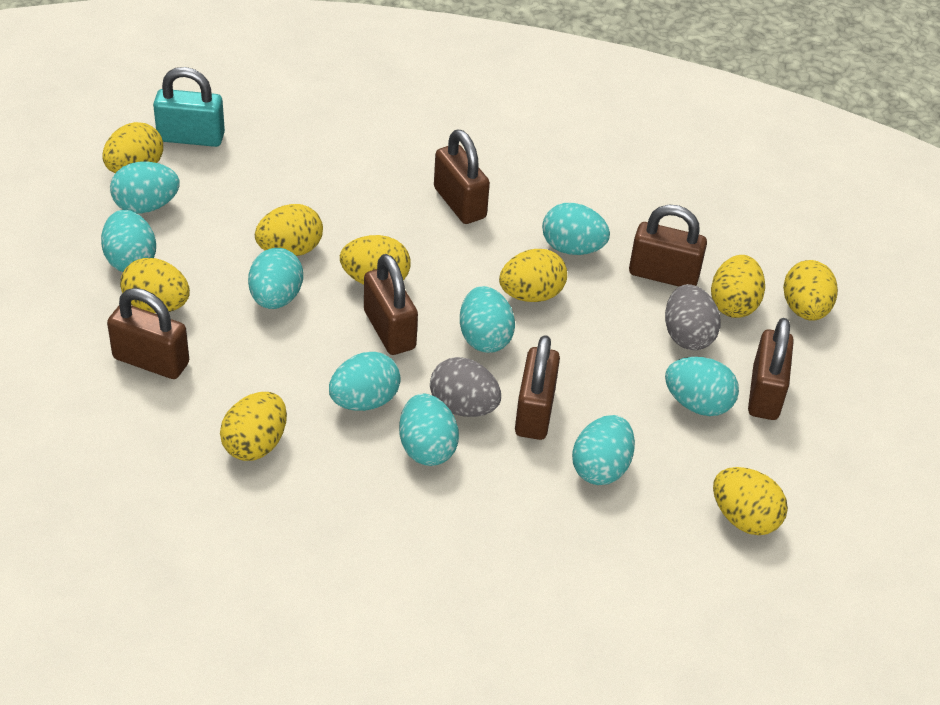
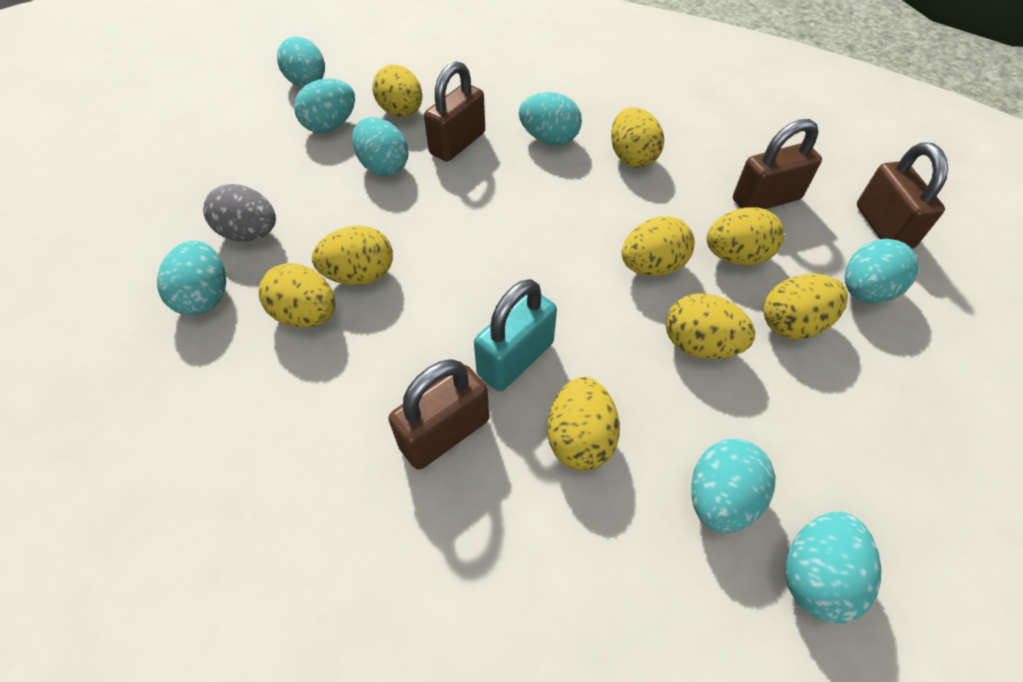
brown padlock: [107,288,189,379] [364,254,418,355] [434,129,490,224] [515,335,560,440] [629,205,707,287] [748,318,794,420] = 6 -> [388,359,489,470] [424,61,485,162] [733,119,822,209] [857,142,948,249] = 4
grey egg: [430,357,501,417] [665,284,721,350] = 2 -> [203,184,276,241] = 1
turquoise egg: [101,210,156,272] [110,162,180,213] [248,248,303,309] [329,352,401,411] [399,394,459,466] [460,286,515,353] [542,203,610,255] [572,415,635,485] [665,357,739,416] = 9 -> [157,241,226,316] [277,37,325,87] [294,79,355,133] [352,117,409,176] [519,92,582,145] [691,439,776,533] [785,512,881,623] [845,239,919,303] = 8

